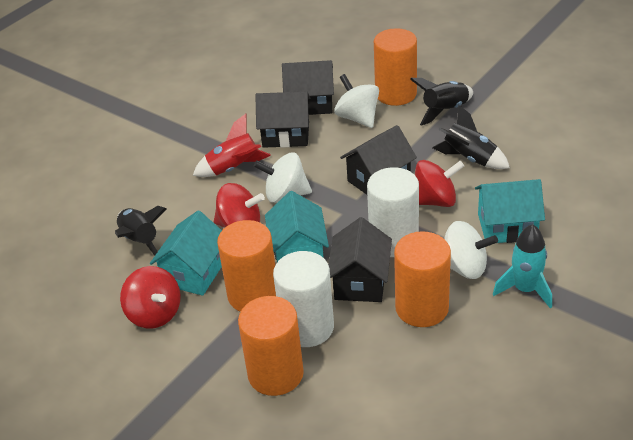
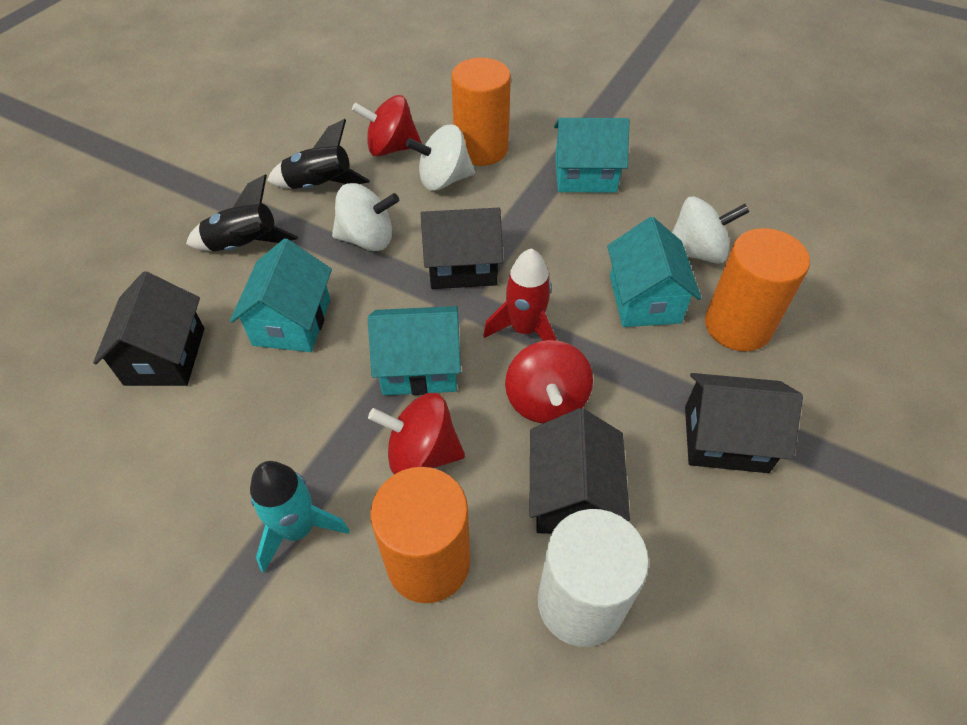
black rocket: [115,206,166,256] [410,78,473,126] [432,105,510,169] = 3 -> [186,175,298,251] [267,119,370,189] = 2
orange cylinder: [217,220,276,312] [238,296,304,396] [374,28,417,106] [394,231,451,327] = 4 -> [371,467,470,603] [451,58,511,166] [705,228,810,352] = 3
turquoise house: [150,210,222,296] [265,191,329,262] [475,179,545,243] = 3 -> [230,238,332,352] [368,306,461,395] [554,118,629,193] [607,217,701,327] = 4
white cylinder: [273,251,334,347] [367,167,419,257] = 2 -> [538,509,649,647] = 1

